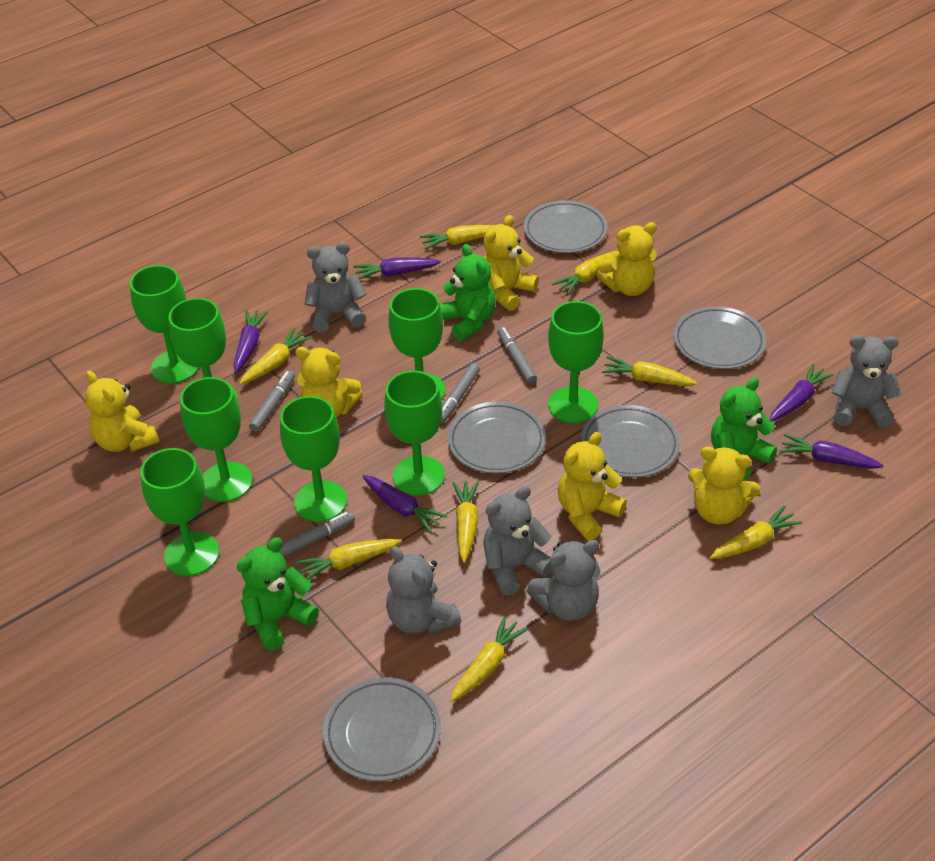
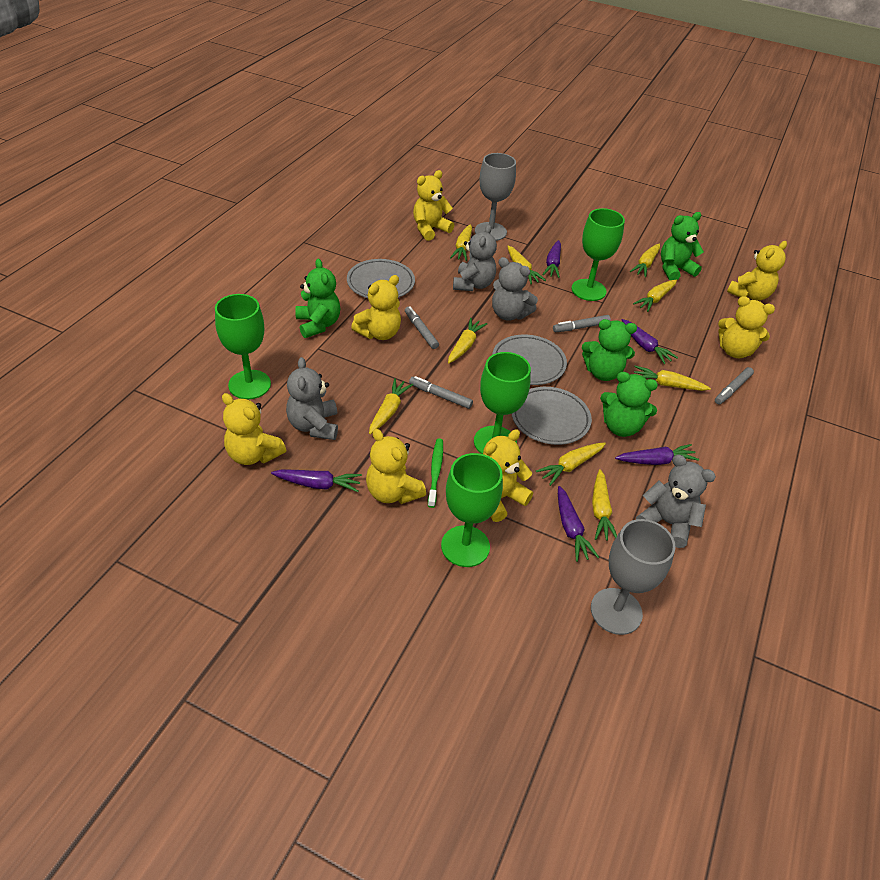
green goblet: [130,265,199,384] [140,448,219,576] [168,298,238,400] [180,377,253,502] [280,396,347,522] [384,371,445,496] [388,288,445,399] [548,301,604,423] = 8 -> [215,294,271,399] [441,453,503,567] [474,352,531,454] [572,208,625,301] = 4
green teddy bear: [237,537,319,650] [440,244,496,341] [711,377,777,481] = 3 -> [295,258,340,338] [582,319,637,381] [600,372,658,437] [661,212,704,280] = 4
green toothbrush: none = 0 -> [428,438,443,508] = 1
grey goblet: none = 0 -> [475,153,516,241] [591,519,676,635] = 2
grey plate: [323,678,441,781] [448,402,546,474] [524,201,608,253] [581,405,680,478] [673,306,766,369] = 5 -> [347,259,415,298] [492,334,567,385] [512,387,592,445] = 3
grey teddy bear: [305,242,366,333] [386,546,461,634] [483,486,552,595] [527,540,601,621] [831,335,901,428] = 5 -> [286,357,338,440] [453,224,497,291] [492,257,538,321] [636,455,716,548] = 4
yellow carrot: [239,328,312,385] [296,539,402,580] [420,225,495,250] [450,616,529,702] [452,481,479,563] [552,251,620,295] [602,356,697,386] [709,505,802,559] = 8 -> [369,378,413,434] [448,318,487,363] [450,224,472,261] [507,246,546,284] [536,443,606,486] [592,469,617,541] [630,244,660,277] [633,280,677,312] [634,366,711,391] = 9
yellow teddy bear: [85,371,159,452] [295,347,363,418] [483,215,539,311] [558,432,627,540] [597,222,657,296] [688,446,760,525] = 6 -> [222,393,286,465] [351,275,401,340] [366,429,426,504] [413,170,454,241] [483,429,533,522] [718,296,775,358] [727,241,787,301] = 7

